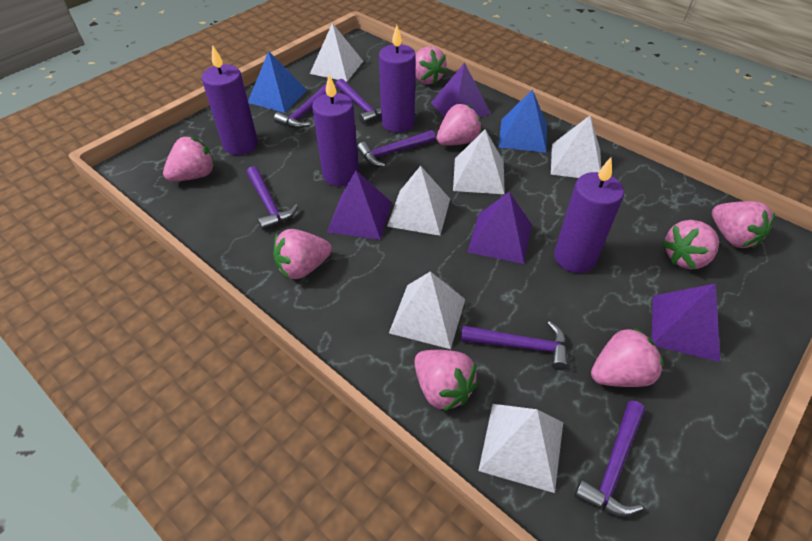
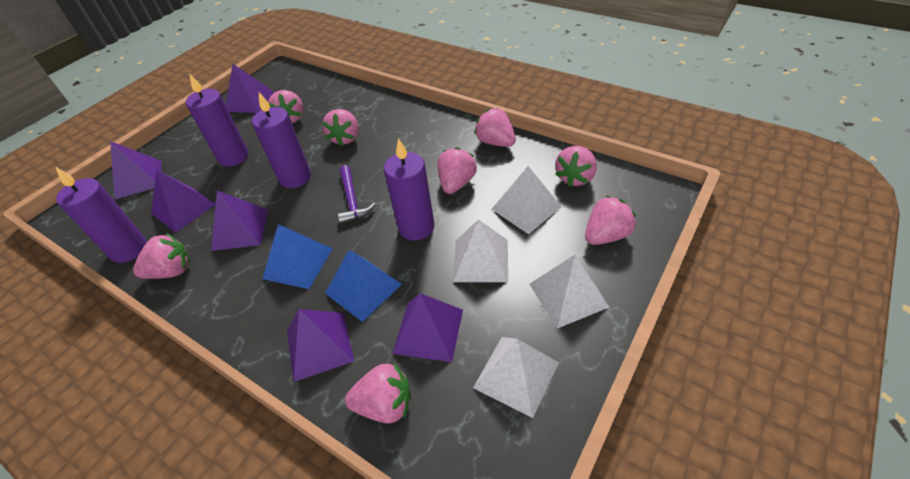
purple hammer: [247,166,298,230] [274,84,326,128] [336,79,381,124] [357,130,436,167] [461,321,568,370] [574,401,645,517] = 6 -> [338,165,375,224] = 1
purple pyramid: [327,171,392,240] [431,63,491,117] [468,192,532,264] [652,283,720,362] = 4 -> [110,141,162,199] [151,170,216,232] [211,190,268,251] [226,64,274,113] [287,309,354,382] [393,293,463,362] = 6
white pyramid: [310,23,363,82] [387,166,450,236] [389,271,465,349] [453,129,505,194] [478,404,563,493] [551,116,601,178] = 6 -> [453,219,508,282] [473,337,559,418] [491,166,561,234] [529,255,609,329] = 4

